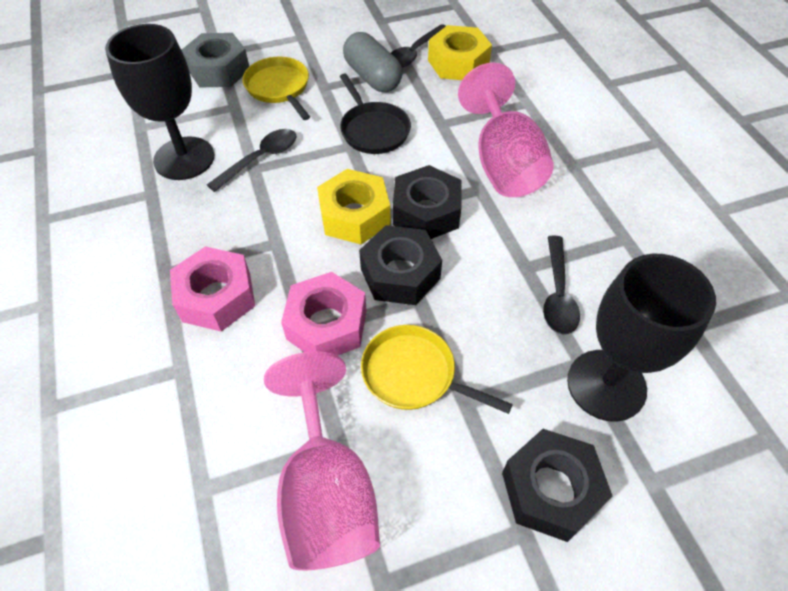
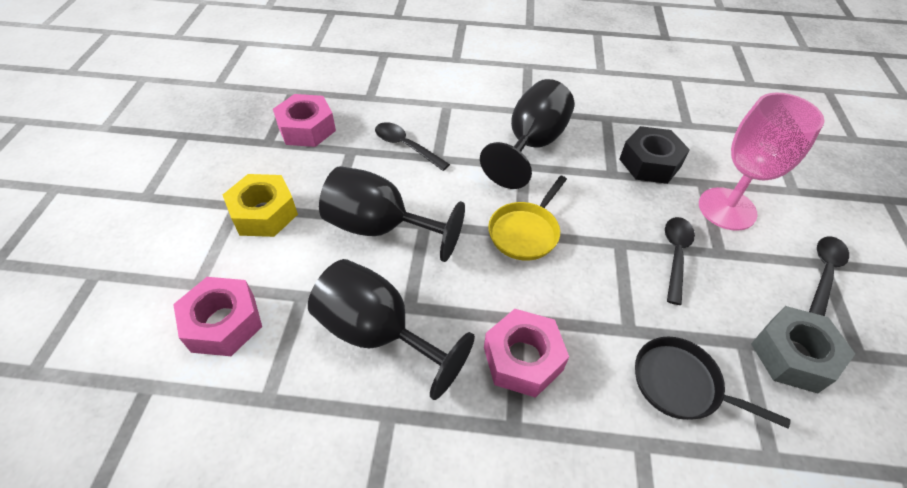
black goblet: [105,24,214,180] [567,254,716,422] = 2 -> [308,259,475,400] [319,166,465,262] [480,79,574,189] = 3
black nut: [359,225,442,305] [393,165,462,239] [502,429,613,542] = 3 -> [619,126,690,184] = 1
grey capsule: [343,32,402,92] = 1 -> none = 0
pink goblet: [264,351,380,570] [458,62,554,197] = 2 -> [699,93,825,231] = 1
pink nut: [170,246,255,331] [281,272,367,356] = 2 -> [173,277,262,356] [273,94,336,147] [484,309,569,398] = 3
yellow nut: [317,169,391,244] [428,25,492,80] = 2 -> [223,174,298,237] = 1
yellow pan: [242,56,310,120] [361,325,513,414] = 2 -> [488,176,567,261] = 1

